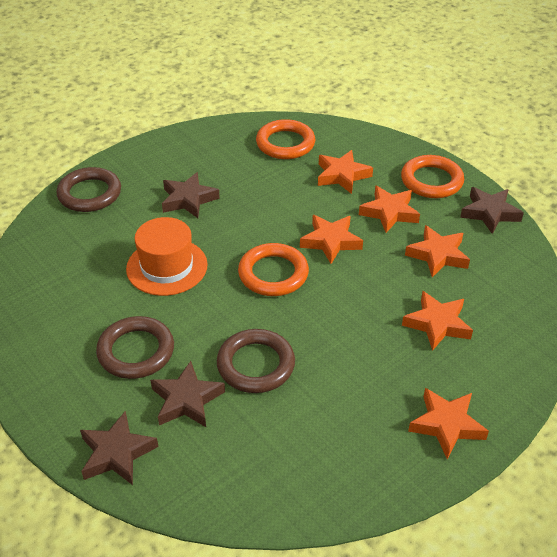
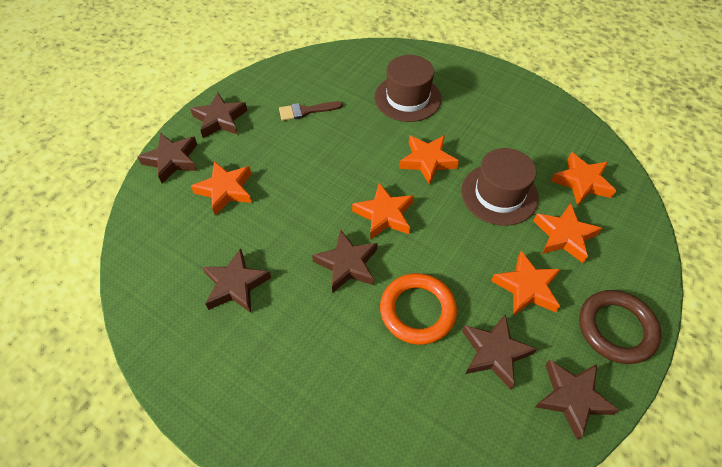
brown brush: none = 0 -> [279,101,343,121] = 1
brown hat: none = 0 -> [374,55,441,122] [461,148,539,226] = 2
brown ring: [56,167,121,212] [96,316,174,379] [217,329,295,393] = 3 -> [579,290,662,364] = 1
brown star: [80,411,158,485] [150,361,225,427] [162,172,220,218] [460,187,524,234] = 4 -> [138,133,197,184] [190,92,248,138] [202,248,271,313] [312,229,378,293] [462,314,537,389] [535,359,620,440] = 6
orange hat: [126,217,208,296] = 1 -> none = 0
orange ring: [238,243,309,296] [256,119,315,159] [401,155,464,198] = 3 -> [380,273,457,345] = 1

